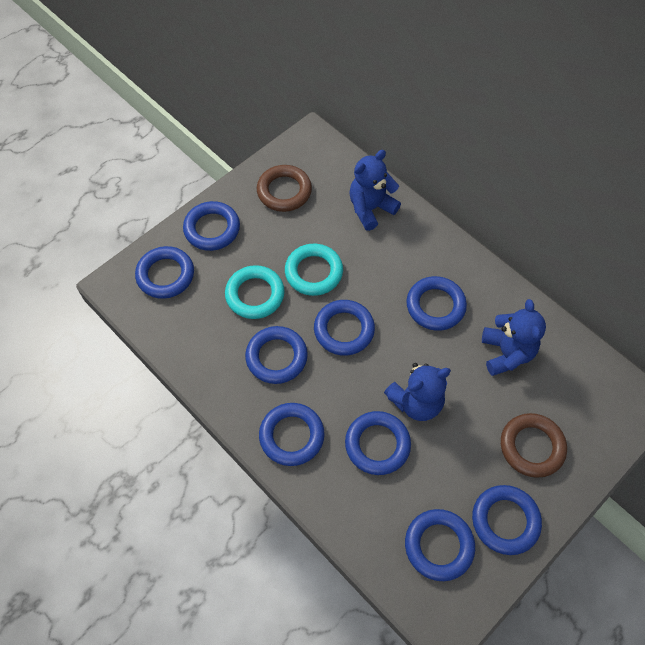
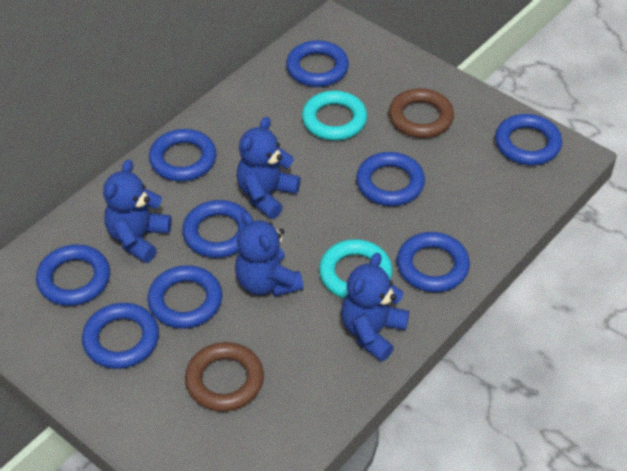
blue teddy bear: [349,150,401,231] [384,363,451,421] [482,299,546,376] = 3 -> [103,159,172,263] [235,212,304,297] [236,117,301,219] [341,253,409,362] = 4

